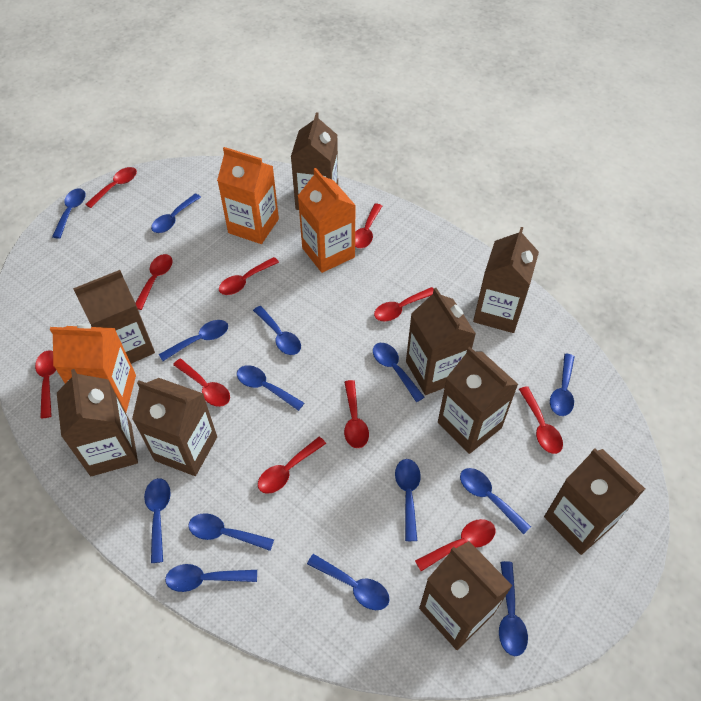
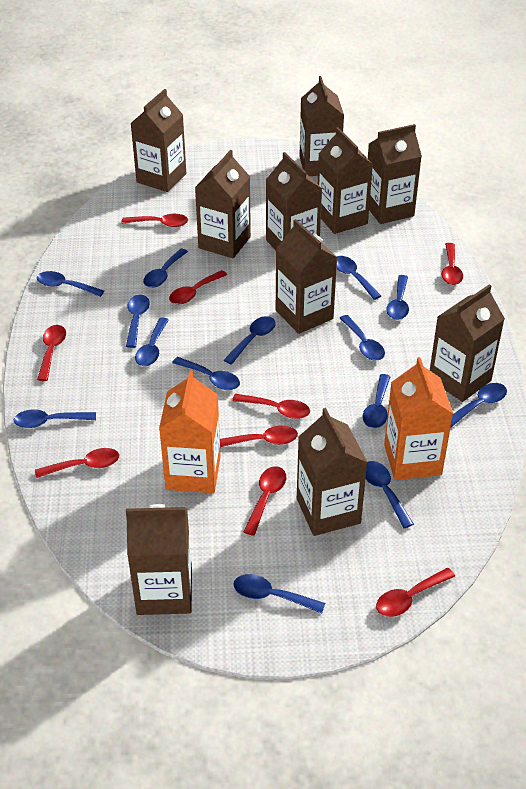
brown carton: [57,369,138,476] [73,270,155,364] [132,378,217,476] [291,112,338,210] [406,288,476,395] [419,541,513,650] [438,347,518,454] [473,227,539,333] [544,448,645,555] = 9 -> [126,504,192,615] [131,89,186,192] [195,150,251,258] [266,152,322,250] [276,219,337,334] [297,408,368,536] [299,76,344,176] [318,127,373,234] [368,124,422,224] [430,284,505,402] = 10
orange carton: [50,324,136,413] [217,147,279,244] [298,168,356,273] = 3 -> [159,370,221,493] [384,357,453,480] = 2
red spoon: [35,351,56,418] [85,167,137,208] [135,254,173,310] [173,359,230,407] [219,257,279,295] [258,437,326,494] [344,380,369,448] [355,203,382,248] [374,287,434,321] [415,519,495,571] [519,386,563,454] = 11 -> [35,448,119,478] [37,325,66,381] [121,214,188,227] [169,270,227,304] [220,425,298,447] [232,394,310,419] [244,466,286,536] [376,568,455,617] [442,243,463,285] = 9

